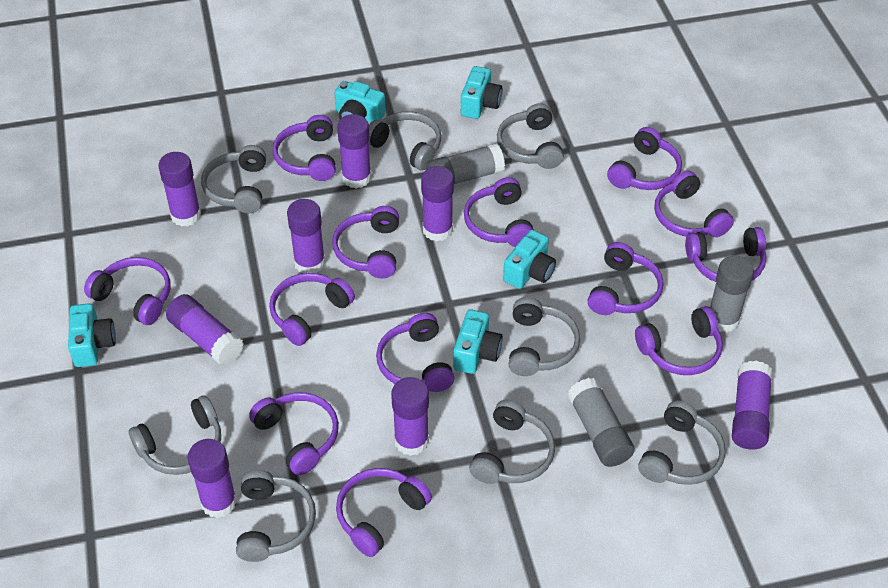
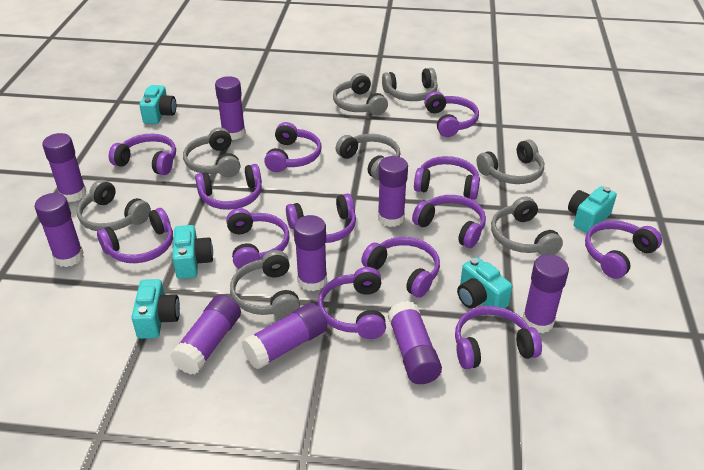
grey glue stick: [426,143,505,184] [568,378,635,467] [710,255,754,332] = 3 -> none = 0
purple glue stick: [158,152,201,227] [166,294,244,366] [188,439,237,518] [287,199,325,273] [337,114,371,188] [391,377,429,456] [421,166,454,242] [732,361,773,450] = 8 -> [35,193,84,267] [42,133,87,202] [170,295,241,374] [215,76,246,140] [242,303,327,369] [294,215,327,291] [378,156,408,227] [388,301,442,384] [522,254,569,333] = 9

